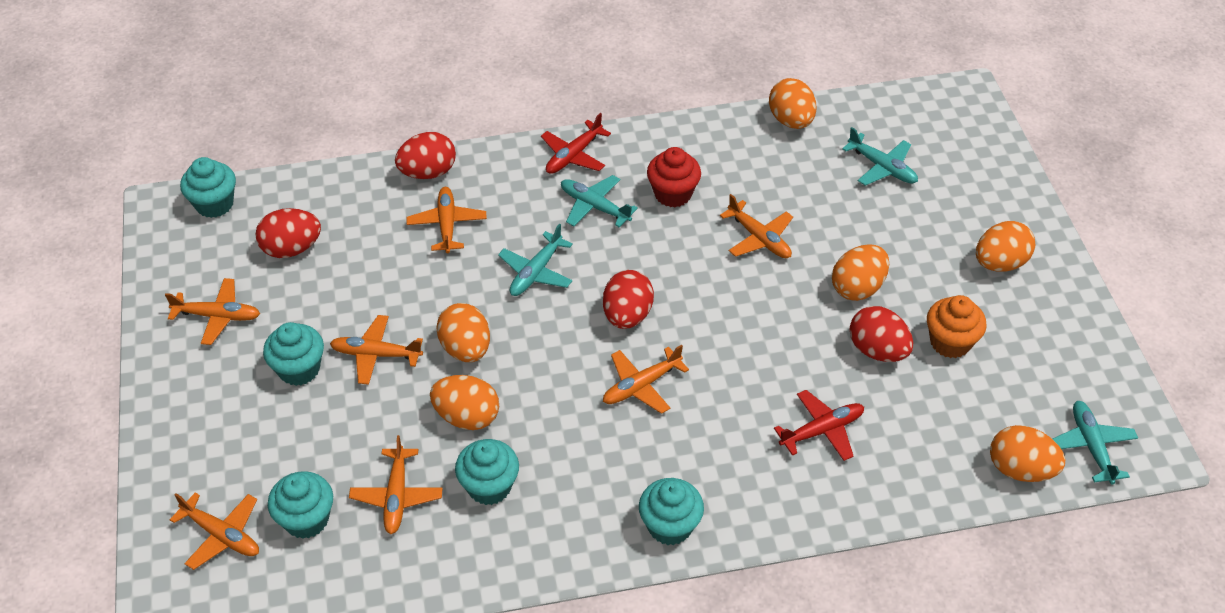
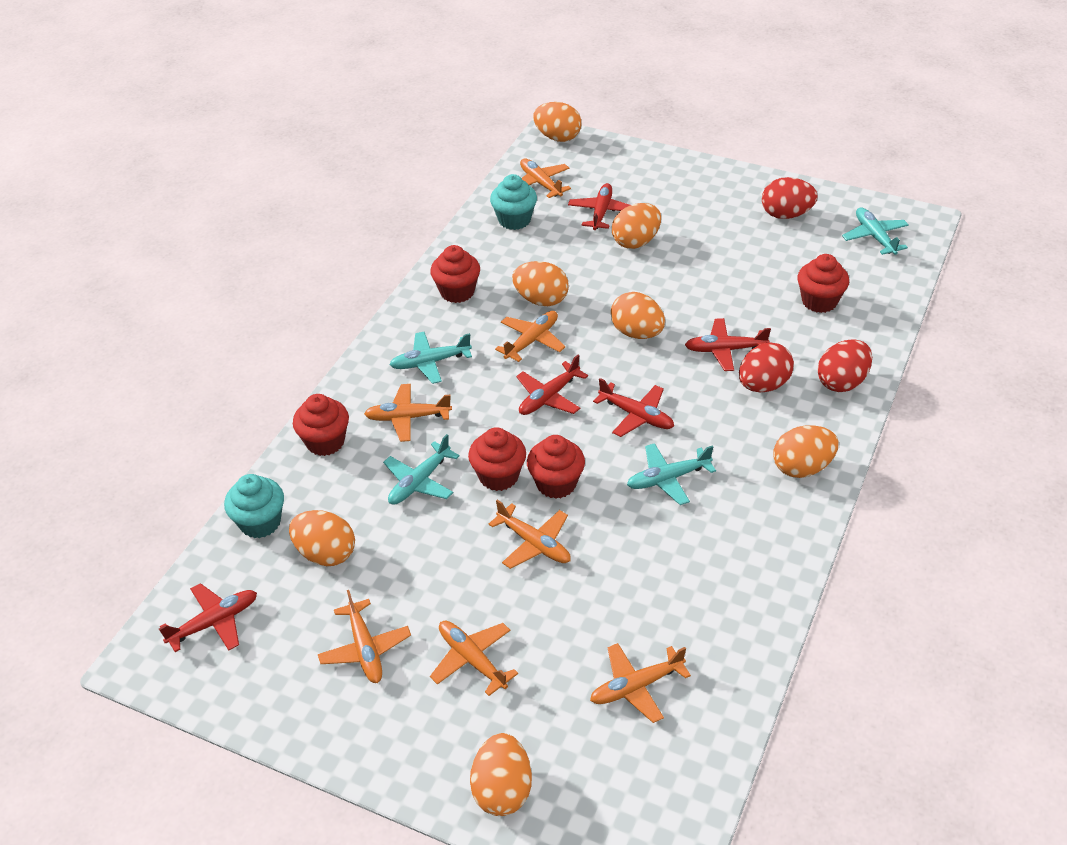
orange cupcake: [927,295,987,358] = 1 -> none = 0
orange egg: [430,375,499,430] [436,303,490,362] [769,78,817,129] [832,244,889,301] [976,221,1035,272] [990,425,1065,482] = 6 -> [289,510,355,566] [470,733,532,816] [512,261,569,306] [533,102,581,142] [611,292,665,339] [612,203,661,249] [773,425,839,478] = 7
red cupcake: [647,147,701,207] = 1 -> [293,394,349,456] [430,245,480,303] [468,427,526,491] [527,435,585,499] [797,254,849,313] = 5
red egg: [255,208,321,258] [395,132,456,179] [603,270,654,329] [850,306,913,362] = 4 -> [739,342,794,392] [762,177,818,219] [817,339,872,392] = 3
red plane: [541,113,611,174] [774,390,864,461] = 2 -> [159,583,257,652] [516,355,588,415] [568,183,631,230] [593,378,674,437] [685,318,771,371] = 5
turquoise cupcake: [180,157,236,218] [263,322,324,386] [268,471,333,539] [455,439,519,505] [639,478,704,545] = 5 -> [224,474,284,538] [490,174,537,230] = 2

